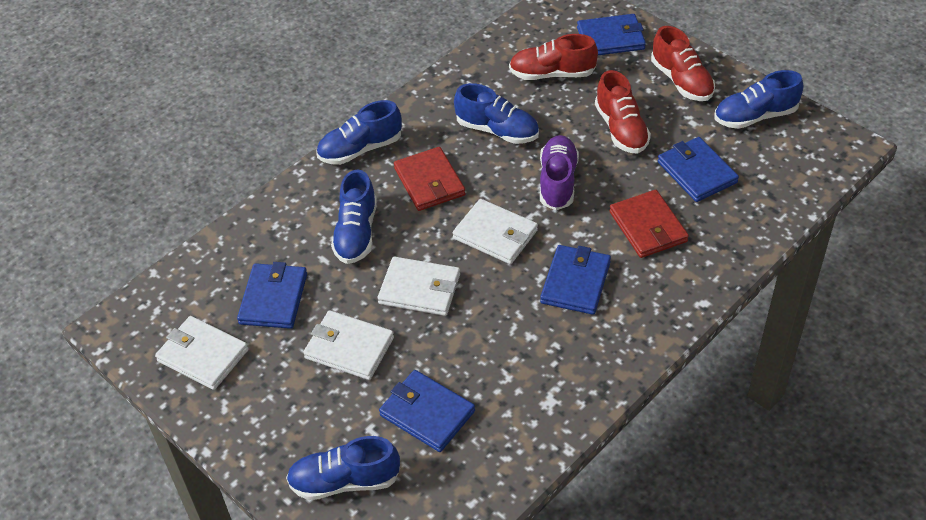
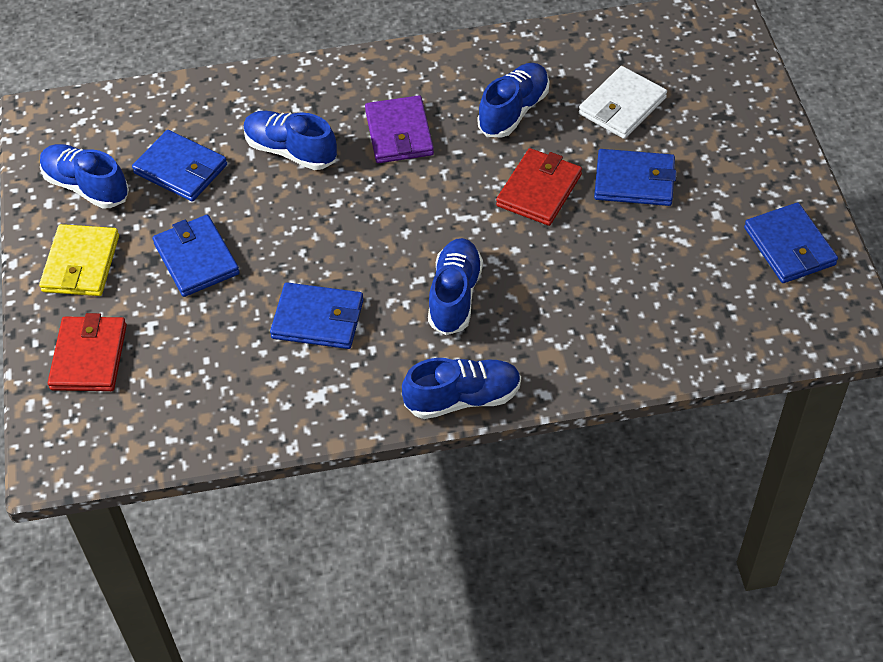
purple shoe: [540,135,579,210] = 1 -> none = 0
purple wallet: none = 0 -> [365,95,434,163] = 1
red shoe: [509,34,598,80] [595,70,651,154] [651,26,715,101] = 3 -> none = 0
white wallet: [155,316,248,390] [303,310,394,380] [378,257,460,316] [453,199,538,264] = 4 -> [579,66,667,139] = 1
yellow wallet: none = 0 -> [39,224,119,296] = 1

